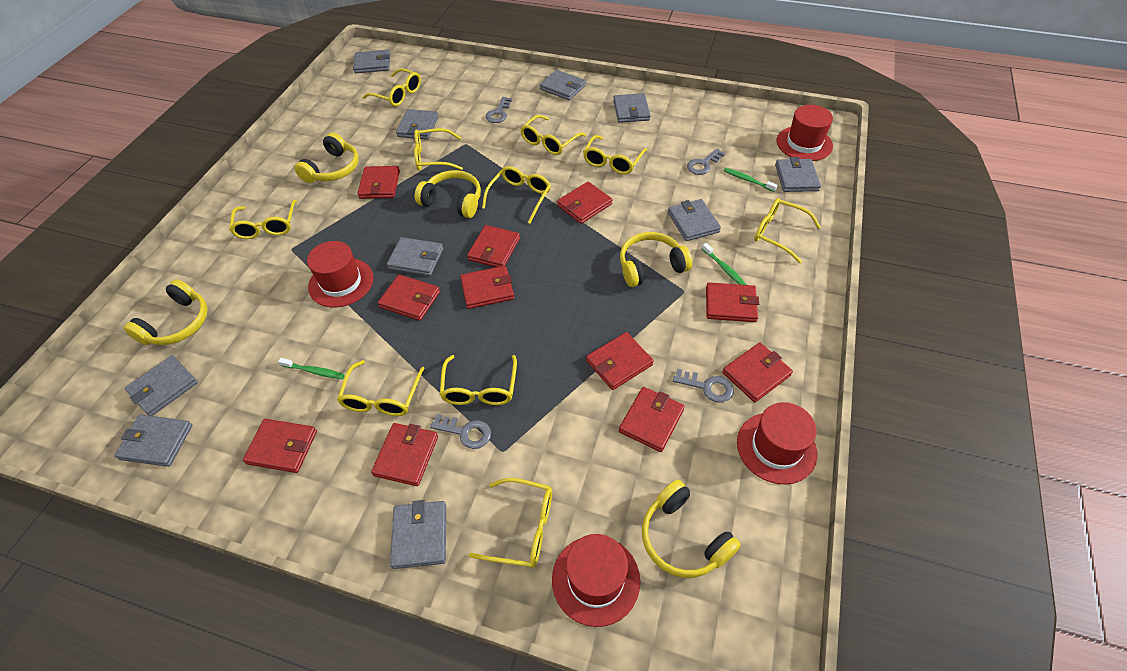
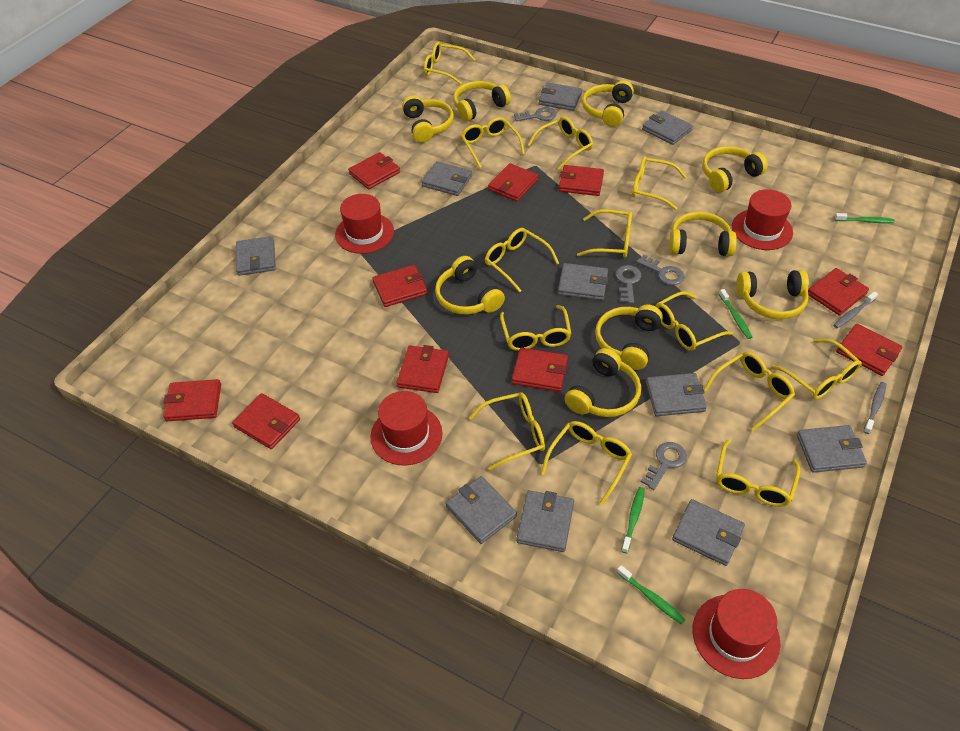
green toothbrush: [278,358,345,379] [702,243,747,285] [724,168,778,192] = 3 -> [617,565,685,625] [621,487,645,553] [719,289,752,339] [834,213,895,223] = 4
grey toothbrush: none = 0 -> [833,292,878,328] [863,382,886,434] = 2
red wallet: [243,419,317,473] [357,166,400,199] [371,423,438,486] [378,274,440,321] [460,266,514,309] [467,225,520,267] [557,182,613,224] [586,332,654,390] [619,387,685,452] [706,282,759,322] [722,343,793,402] = 11 -> [163,379,221,421] [232,393,300,449] [348,152,400,189] [373,265,427,307] [396,345,449,393] [488,163,538,201] [512,348,568,392] [559,165,604,196] [808,268,869,315] [836,324,902,376] = 10
yellow glasses: [229,200,297,239] [337,360,425,416] [363,68,421,106] [414,128,463,171] [440,355,517,405] [469,478,552,568] [482,166,551,223] [520,115,586,155] [583,135,647,174] [754,198,821,263] = 10 -> [424,42,475,85] [461,117,525,168] [469,392,545,470] [485,228,559,292] [500,305,571,351] [528,116,593,170] [541,421,632,506] [577,209,632,257] [632,156,687,210] [656,291,733,351] [704,352,795,431] [716,439,800,507] [771,339,862,399] = 13
yellow headphones: [124,279,208,345] [295,133,359,183] [415,170,481,218] [620,232,692,287] [642,480,741,578] = 5 -> [402,95,454,142] [435,256,505,315] [453,81,511,122] [565,348,641,417] [582,80,634,127] [595,305,663,370] [669,212,737,256] [702,146,768,192] [736,270,809,319] = 9

